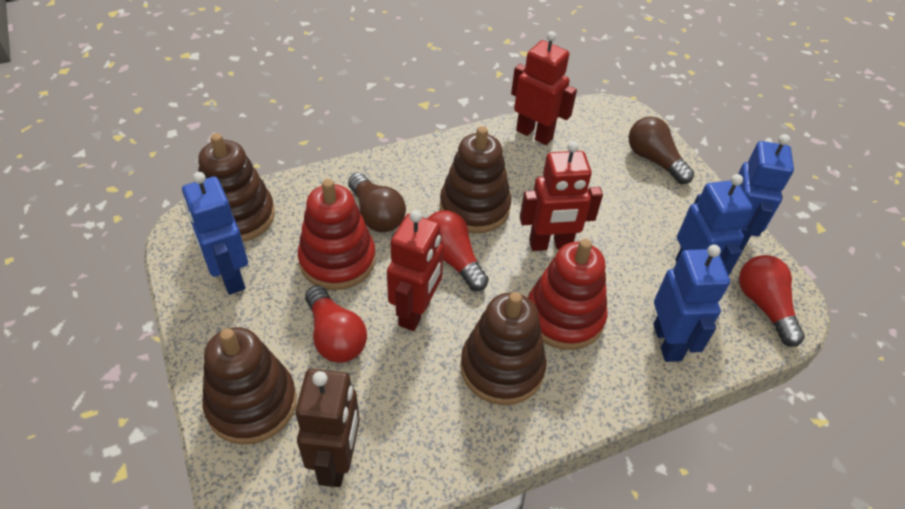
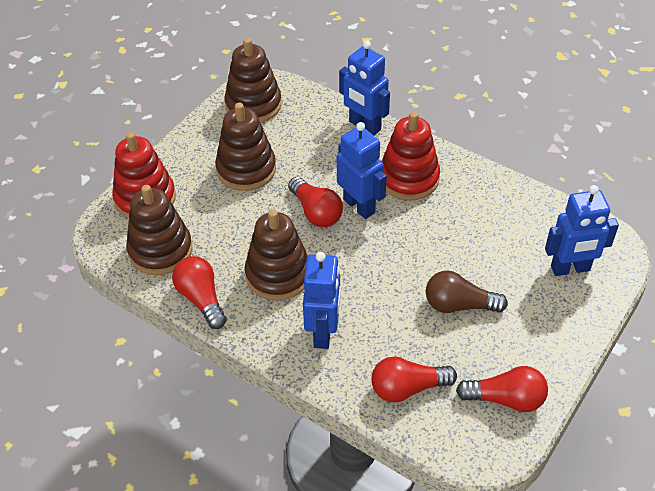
brown light bulb: [348,173,406,232] [629,117,694,184] = 2 -> [426,270,508,313] = 1
brown robot: [295,369,360,487] = 1 -> none = 0
red light bulb: [305,285,367,363] [427,210,489,291] [739,255,805,347] = 3 -> [172,256,227,329] [288,177,343,227] [371,356,457,402] [456,366,548,412] = 4
red robot: [387,210,444,331] [511,31,577,145] [520,141,603,251] = 3 -> none = 0

